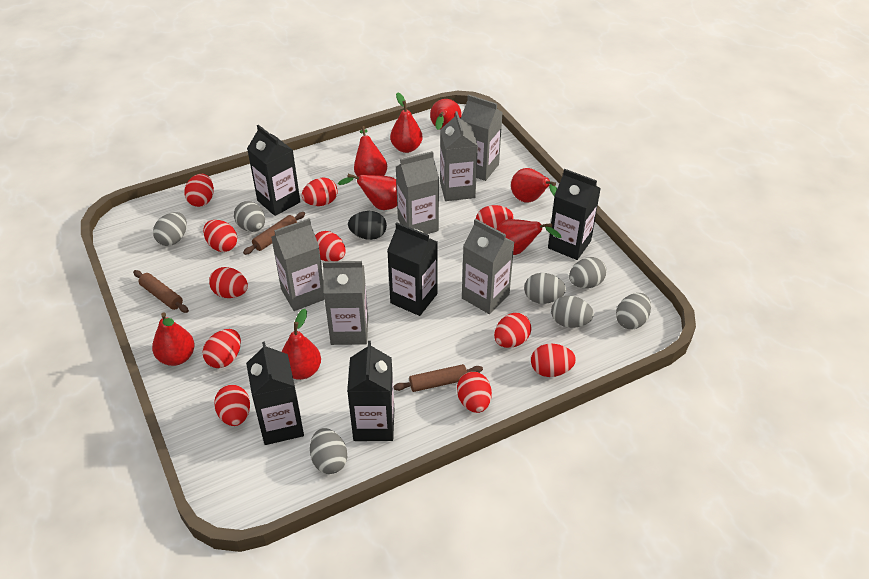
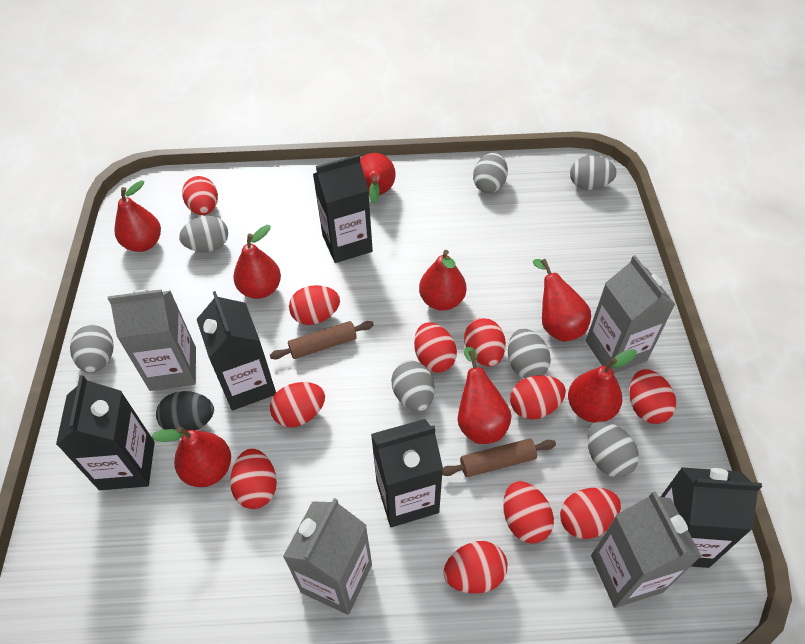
brown rolling pin: [133,270,189,313] [243,212,305,255] [393,364,483,392] = 3 -> [270,321,374,360] [442,438,556,477] = 2
grey carton: [271,218,325,311] [323,261,368,345] [396,151,439,234] [440,111,478,201] [461,95,503,181] [462,219,514,314] = 6 -> [108,289,196,391] [283,498,372,615] [586,255,676,373] [591,491,702,608] = 4

